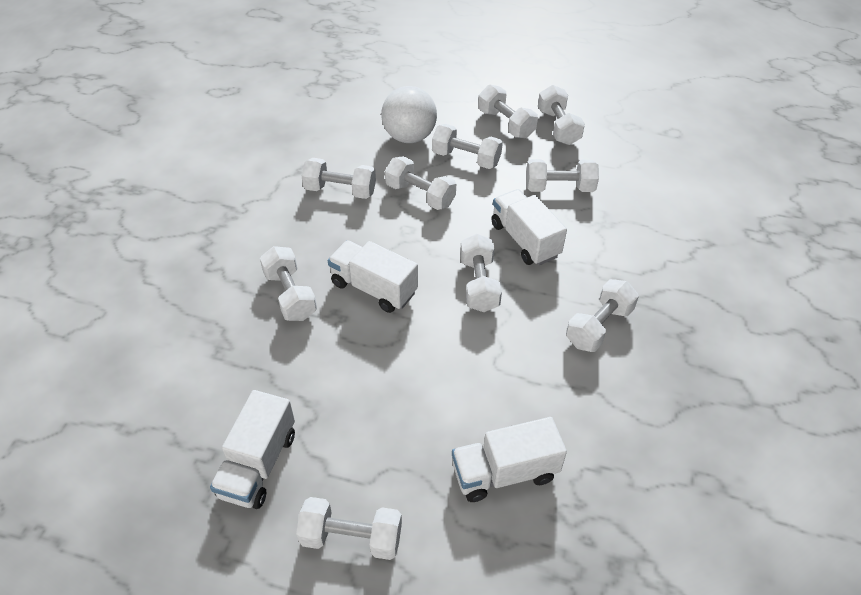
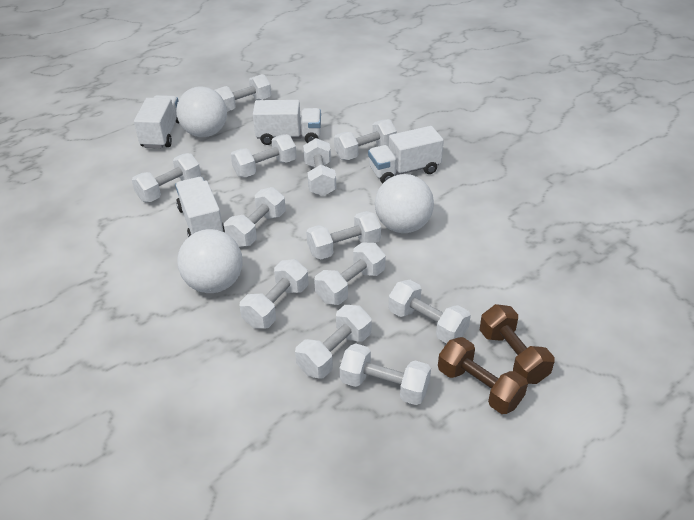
brown dumbbell: none = 0 -> [438,337,528,414] [480,304,555,384] = 2
white ball: [381,86,437,143] = 1 -> [176,86,227,137] [177,229,243,293] [375,174,434,233] = 3
white dumbbell: [260,246,317,321] [296,497,402,560] [302,158,376,199] [385,156,456,210] [432,124,503,169] [460,234,502,312] [478,85,538,138] [526,159,599,192] [538,85,585,145] [566,279,639,352] = 10 -> [132,153,201,202] [214,74,271,112] [224,187,286,247] [231,134,297,177] [240,259,308,329] [295,305,372,379] [303,138,336,196] [306,211,381,259] [314,243,386,305] [334,119,397,160] [340,343,431,405] [388,280,471,344] = 12

